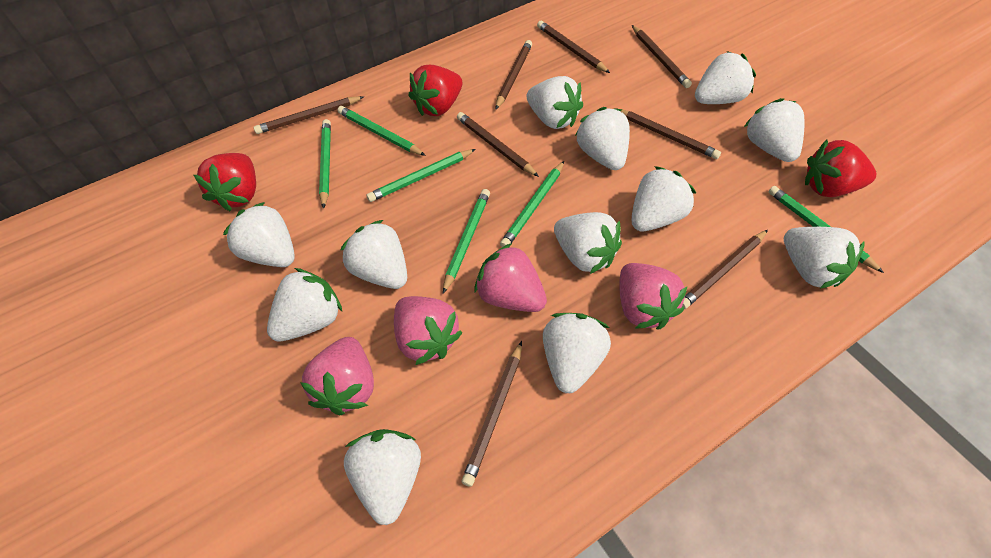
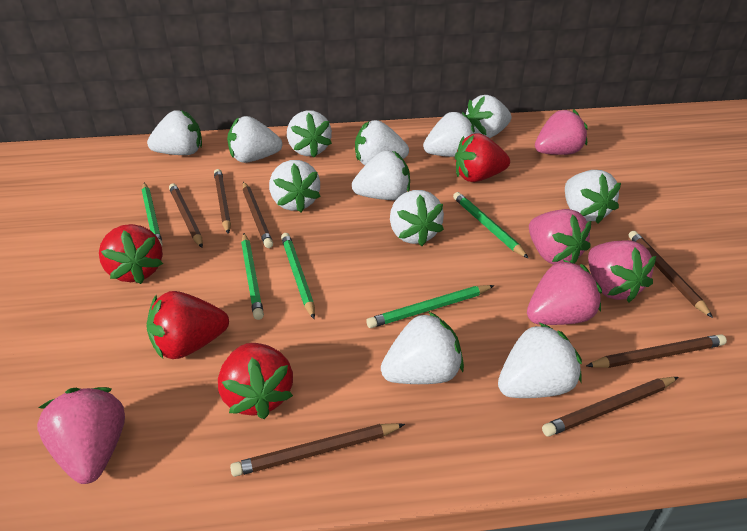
brown pencil: [254,96,364,134] [457,112,539,177] [462,341,522,487] [496,40,532,109] [537,21,610,73] [614,108,721,159] [632,25,692,88] [682,230,768,309] = 8 -> [169,184,203,248] [214,169,231,234] [230,423,405,477] [243,182,273,248] [542,377,678,437] [586,334,727,368] [628,231,713,318] = 7
green pencil: [319,119,331,209] [337,106,426,156] [366,149,476,202] [443,189,490,294] [500,161,564,247] [769,186,884,273] = 6 -> [142,183,163,246] [241,233,264,320] [281,233,315,319] [366,285,494,328] [453,192,529,259] = 5
pink strawberry: [300,337,374,415] [394,296,463,365] [474,243,547,312] [619,263,688,330] = 4 -> [37,387,125,484] [527,260,602,325] [529,209,591,265] [535,109,588,155] [588,240,656,302] = 5
red strawberry: [194,153,256,211] [409,65,462,116] [805,139,876,197] = 3 -> [99,224,163,284] [146,291,229,359] [218,343,293,419] [455,133,510,182] = 4

